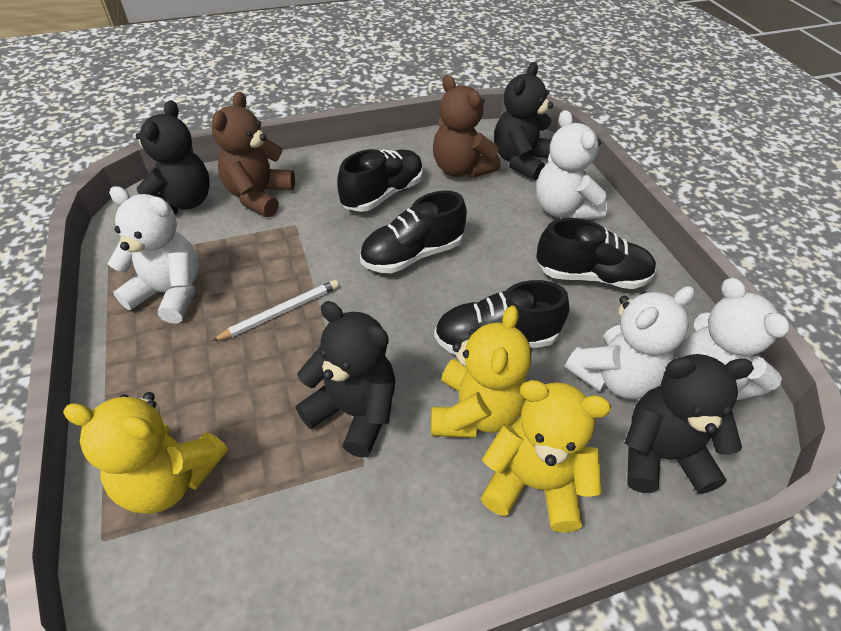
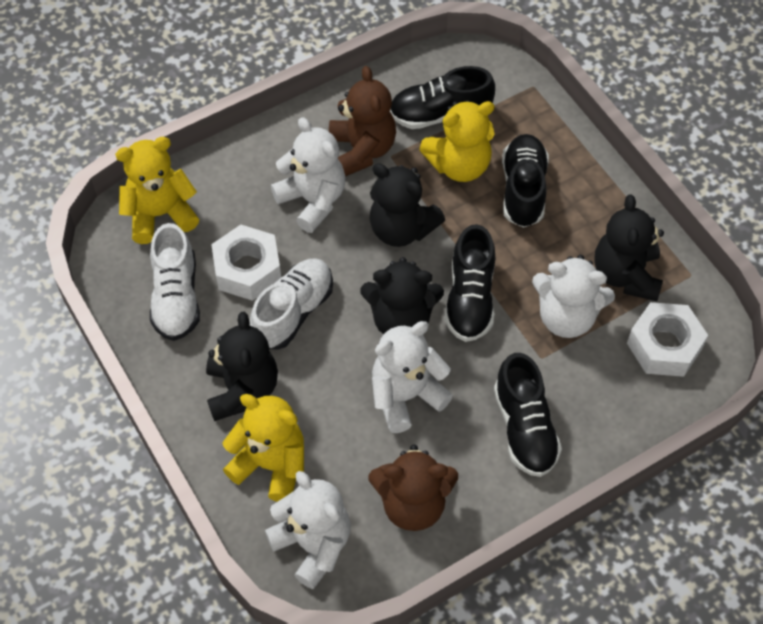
white nut: none = 0 -> [211,225,281,301] [627,302,708,377] = 2
white pencil: [212,280,339,341] = 1 -> none = 0
white shoe: none = 0 -> [150,223,200,341] [250,258,333,350] = 2

